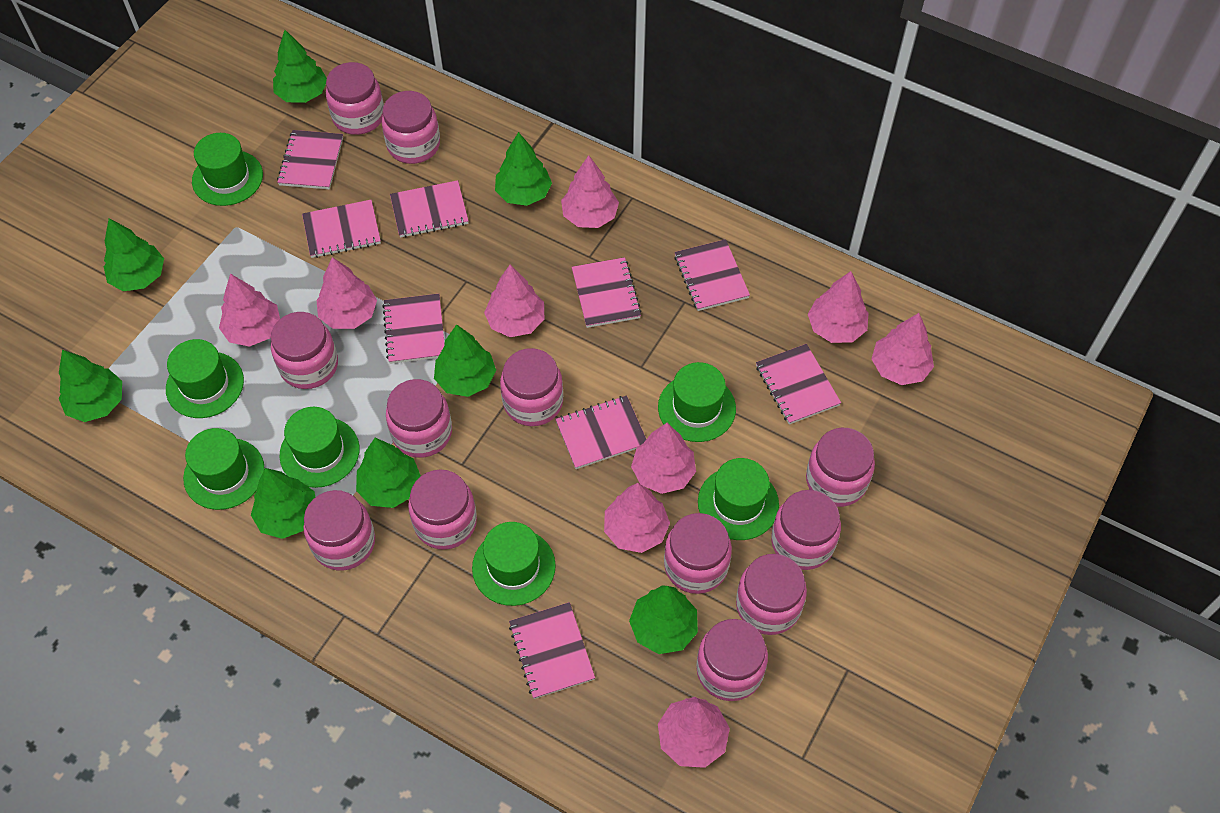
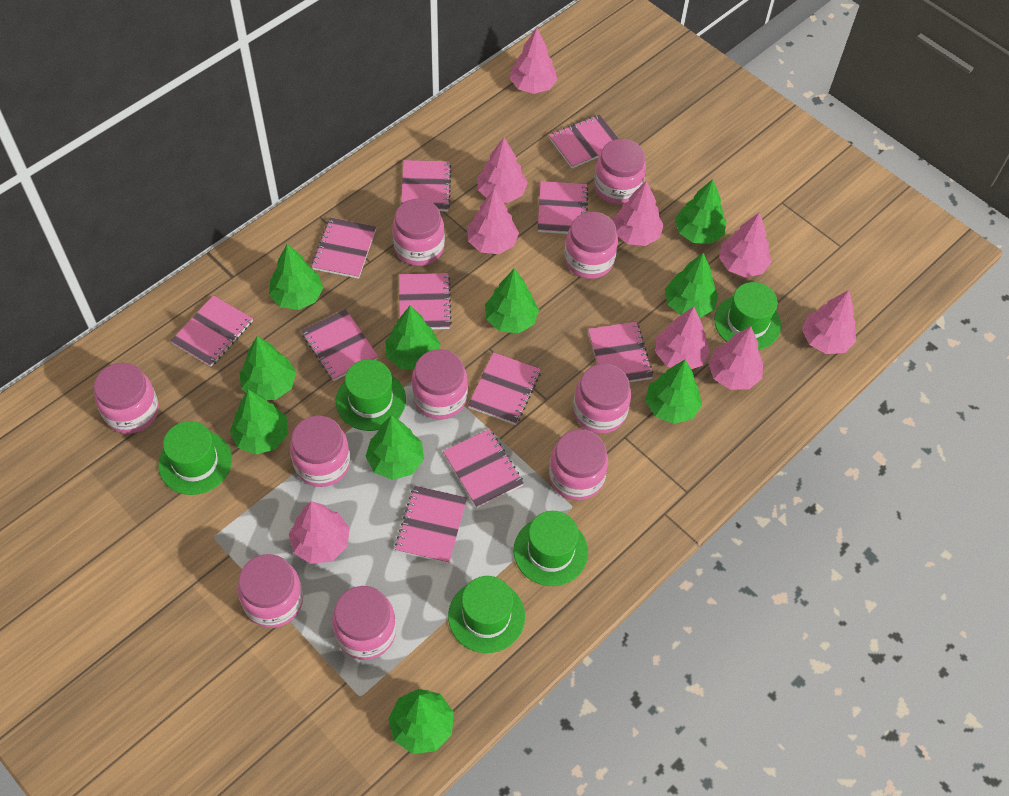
green hat: [166,339,244,418] [183,428,265,510] [192,133,263,206] [280,407,359,488] [472,522,556,606] [658,362,736,442] [698,458,779,540] = 7 -> [159,421,232,495] [336,359,406,431] [448,576,525,653] [514,511,588,586] [714,282,781,350] = 5
green tree: [59,350,122,422] [104,218,164,291] [251,468,315,539] [273,30,327,103] [356,438,421,508] [434,324,496,397] [495,132,552,206] [629,585,698,654] = 8 -> [230,390,288,455] [239,336,296,400] [269,244,323,310] [365,415,424,480] [385,306,441,370] [388,689,454,754] [485,268,539,333] [645,360,702,424] [665,253,718,318] [675,179,727,244] = 10
pink jar: [271,312,338,389] [304,490,375,570] [326,62,384,135] [382,91,440,164] [386,379,452,458] [408,469,477,550] [500,348,563,426] [664,513,732,594] [696,619,768,701] [736,554,807,635] [771,490,841,570] [806,428,875,507] = 12 -> [94,363,159,434] [237,554,303,628] [290,416,350,487] [332,586,396,660] [392,199,445,266] [412,349,468,419] [549,429,608,500] [564,212,618,279] [573,364,631,434] [594,139,646,204] = 10
pink notebook: [277,130,343,189] [302,200,381,258] [382,294,445,364] [390,180,469,238] [509,602,595,699] [555,396,646,469] [572,257,642,328] [674,239,750,311] [756,344,841,425] = 9 -> [171,295,253,367] [301,309,378,381] [311,217,376,279] [395,486,467,564] [399,273,452,329] [401,160,452,212] [443,429,524,508] [468,352,541,425] [538,181,589,234] [549,115,619,168] [588,321,653,382] = 11

